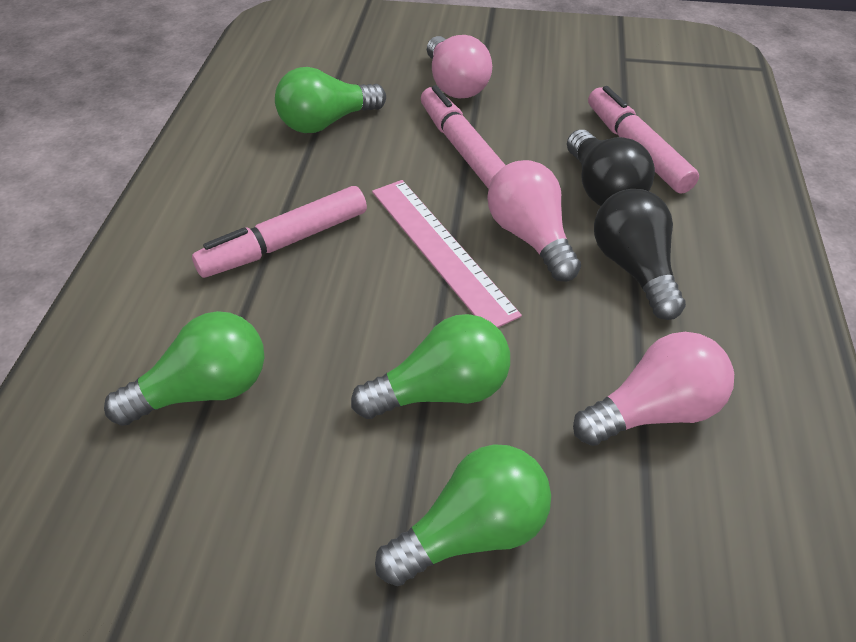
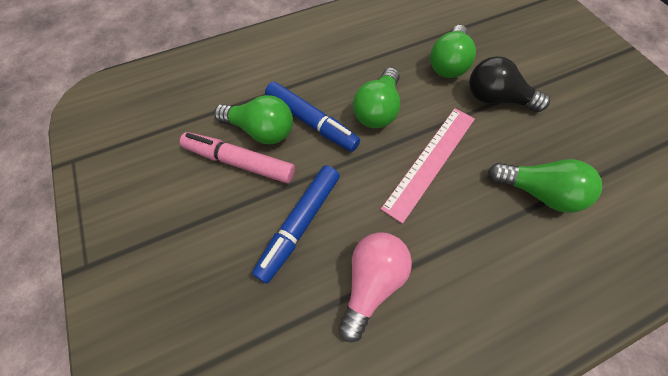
black light bulb: [567,130,655,206] [594,189,686,320] = 2 -> [469,56,550,112] = 1
blue marker: none = 0 -> [252,165,340,284] [265,82,360,152] = 2
pink light bulb: [427,35,492,98] [487,160,581,282] [573,332,734,446] = 3 -> [338,232,412,342] = 1
pink marker: [192,186,367,278] [421,85,506,189] [588,86,699,194] = 3 -> [180,132,295,183] = 1

